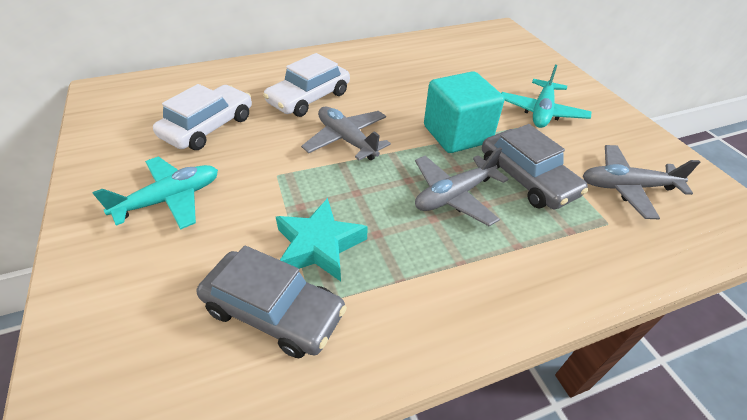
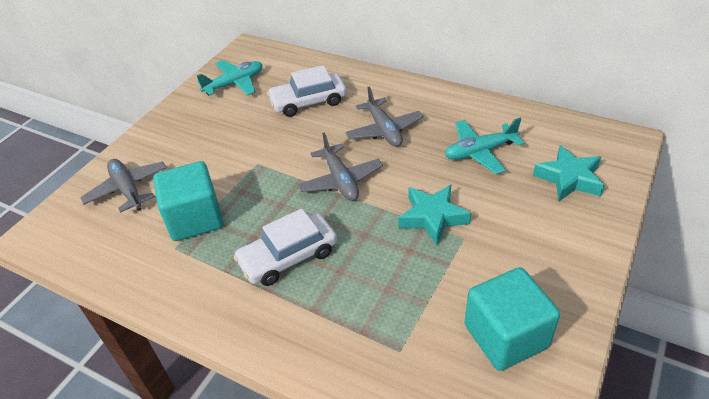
grey car: [196,246,347,358] [482,124,588,209] = 2 -> none = 0
turquoise cube: [424,71,504,153] = 1 -> [153,161,223,241] [464,267,560,371] = 2
turquoise star: [276,198,368,281] = 1 -> [398,185,471,246] [533,145,605,201] = 2

